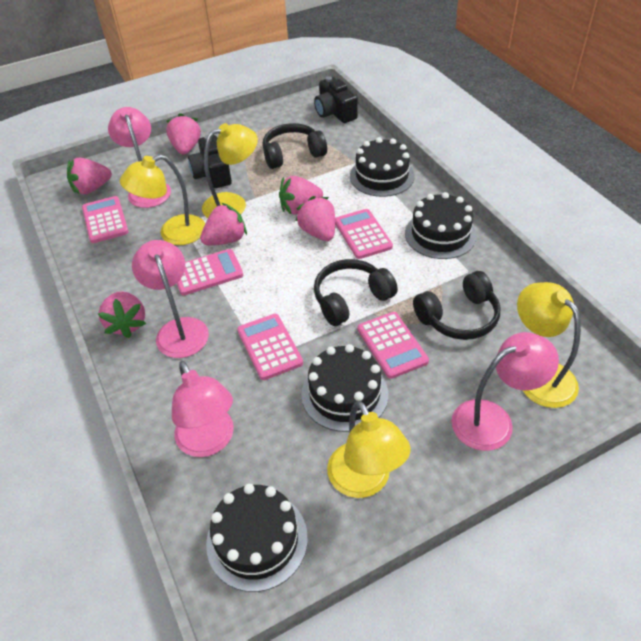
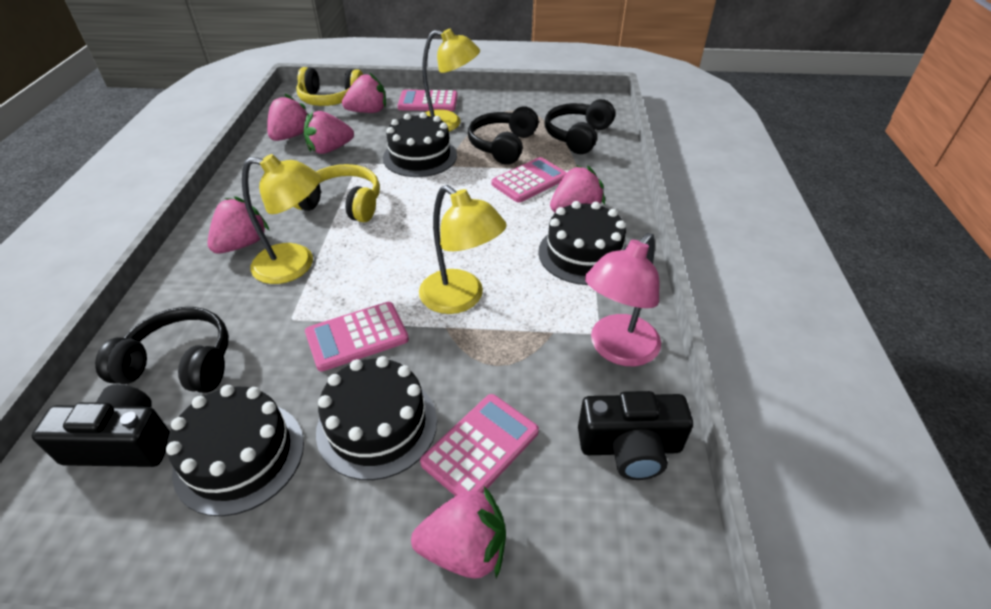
pink calculator: [82,196,129,243] [177,249,243,295] [237,314,303,380] [335,209,393,259] [358,312,429,379] = 5 -> [305,302,409,372] [397,90,458,111] [420,394,539,496] [491,157,567,203] = 4
pink lamp: [108,107,171,208] [132,240,209,358] [172,361,234,457] [452,332,559,451] = 4 -> [585,233,661,366] = 1
yellow headphones: none = 0 -> [293,164,380,222] [296,67,363,106] = 2
yellow lamp: [120,155,205,245] [202,123,258,218] [327,401,411,498] [517,282,581,408] = 4 -> [242,154,321,284] [419,185,507,314] [422,29,480,131] = 3

